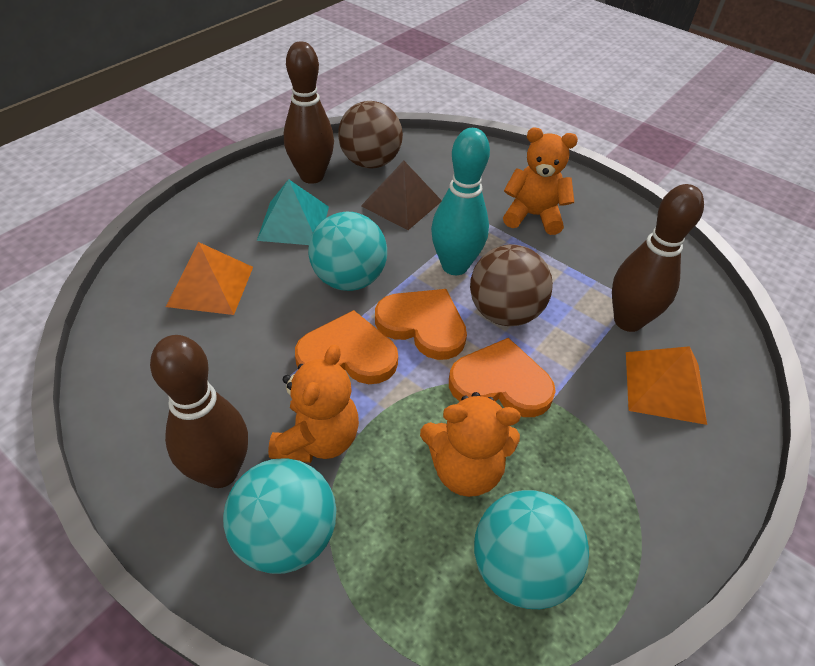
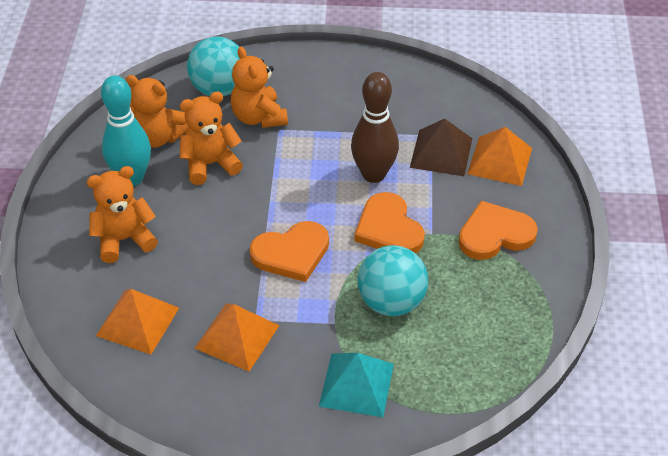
brown ball: [338,101,403,168] [470,245,553,326] = 2 -> none = 0
brown bowling pin: [150,335,248,488] [284,42,334,184] [612,184,704,332] = 3 -> [351,72,399,183] = 1
orange pyramid: [166,242,253,315] [626,346,707,425] = 2 -> [96,289,179,355] [195,303,279,372] [467,127,532,186] = 3
orange teddy bear: [268,344,359,463] [420,392,521,497] [503,128,578,235] = 3 -> [87,166,158,263] [126,75,189,148] [180,91,243,185] [231,47,288,128] = 4
turquoise ball: [223,458,336,574] [309,212,387,291] [474,490,589,609] = 3 -> [187,37,240,96] [358,245,428,316] = 2

